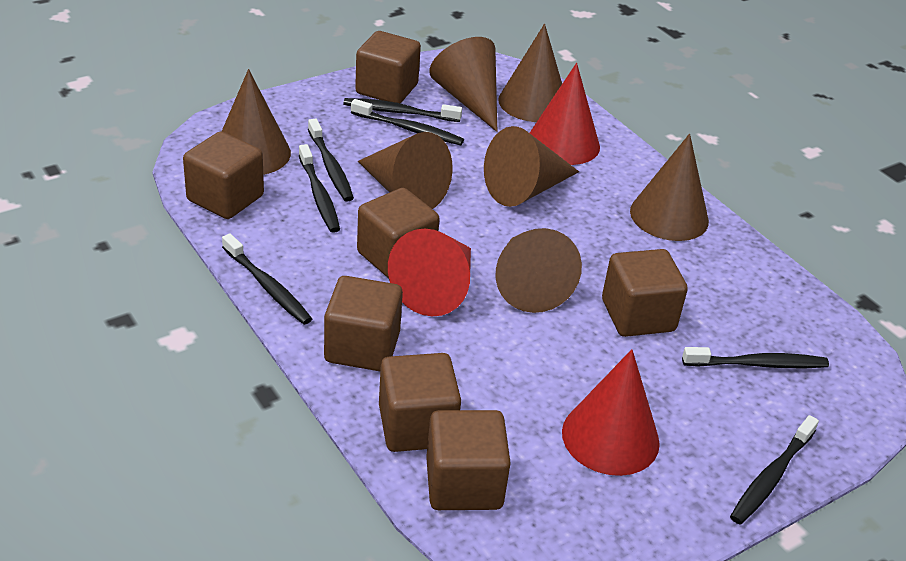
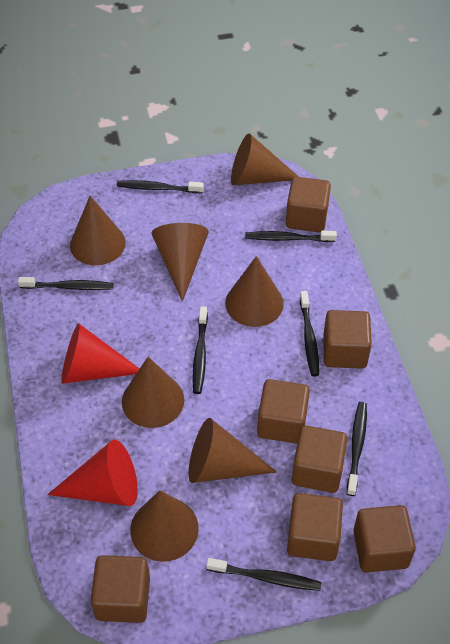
red cone: [388,229,471,316] [530,63,600,165] [562,349,660,476] = 3 -> [47,440,138,506] [61,323,140,384] = 2

